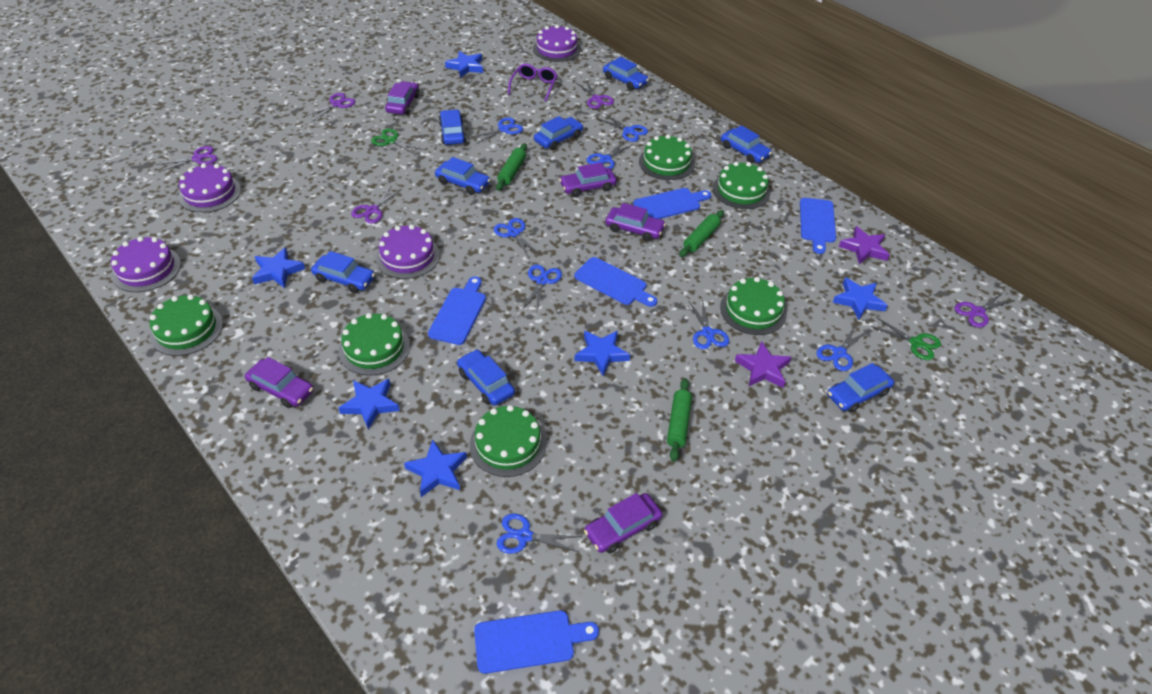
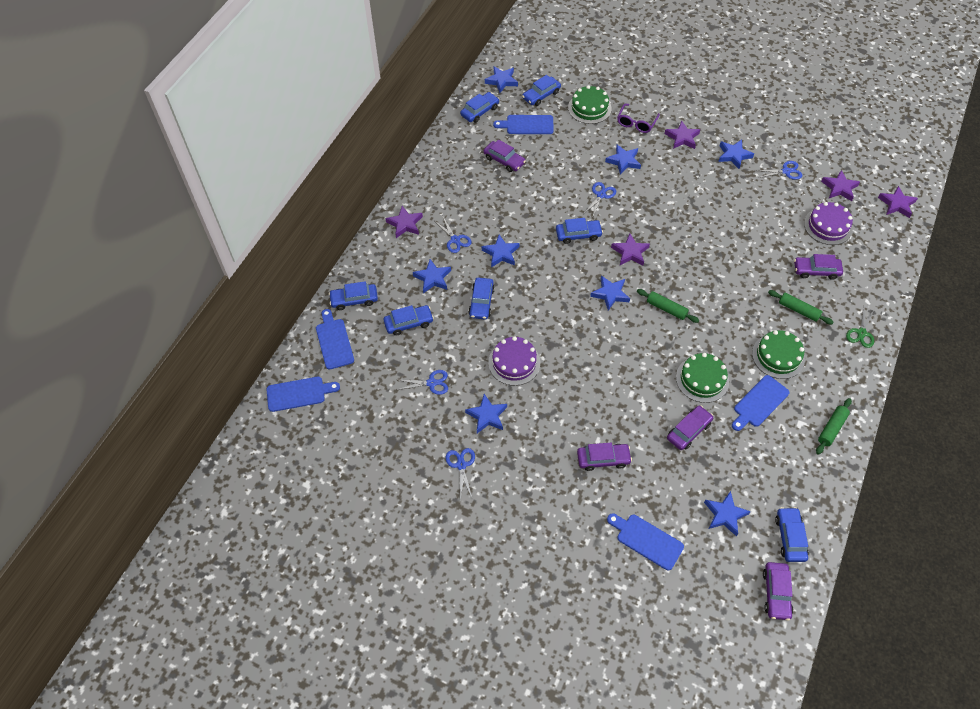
blue car: [311,251,375,293] [435,157,490,195] [439,109,466,145] [457,349,515,406] [534,116,583,150] [603,57,649,90] [721,125,772,163] [827,363,894,413] = 8 -> [329,281,378,310] [383,305,434,336] [460,92,499,123] [468,278,495,320] [522,75,561,106] [556,218,603,244] [775,507,809,562] = 7
blue scissors: [471,117,523,144] [494,218,541,258] [496,513,582,554] [523,264,562,309] [587,140,634,169] [598,114,648,142] [689,299,729,349] [816,324,869,371] = 8 -> [397,370,448,395] [435,217,472,253] [446,448,475,500] [585,182,616,216] [755,161,802,180] = 5
blue star: [252,247,305,288] [339,379,400,430] [404,439,467,497] [445,51,483,78] [574,331,630,376] [833,277,888,320] = 6 -> [413,259,451,293] [465,394,507,433] [482,234,519,267] [485,66,518,93] [590,275,630,311] [605,145,641,175] [704,491,751,537] [718,139,754,169] = 8
green cake: [149,294,223,356] [339,313,410,376] [470,405,546,477] [639,135,695,180] [713,162,771,209] [720,277,787,335] = 6 -> [568,85,612,124] [676,353,729,403] [752,330,805,379] = 3
green scissors: [371,129,424,155] [870,317,941,360] = 2 -> [846,308,874,348] = 1
purple cake: [111,236,181,292] [178,163,241,213] [376,225,440,279] [533,25,581,62] = 4 -> [488,336,540,386] [804,202,853,245] = 2
purple scissors: [156,146,218,172] [304,93,355,121] [351,185,401,224] [577,81,614,109] [954,292,1014,328] = 5 -> none = 0
purple star: [735,341,791,388] [839,226,890,264] = 2 -> [385,206,423,238] [611,234,650,265] [664,121,700,149] [821,170,860,201] [878,186,918,218] = 5

